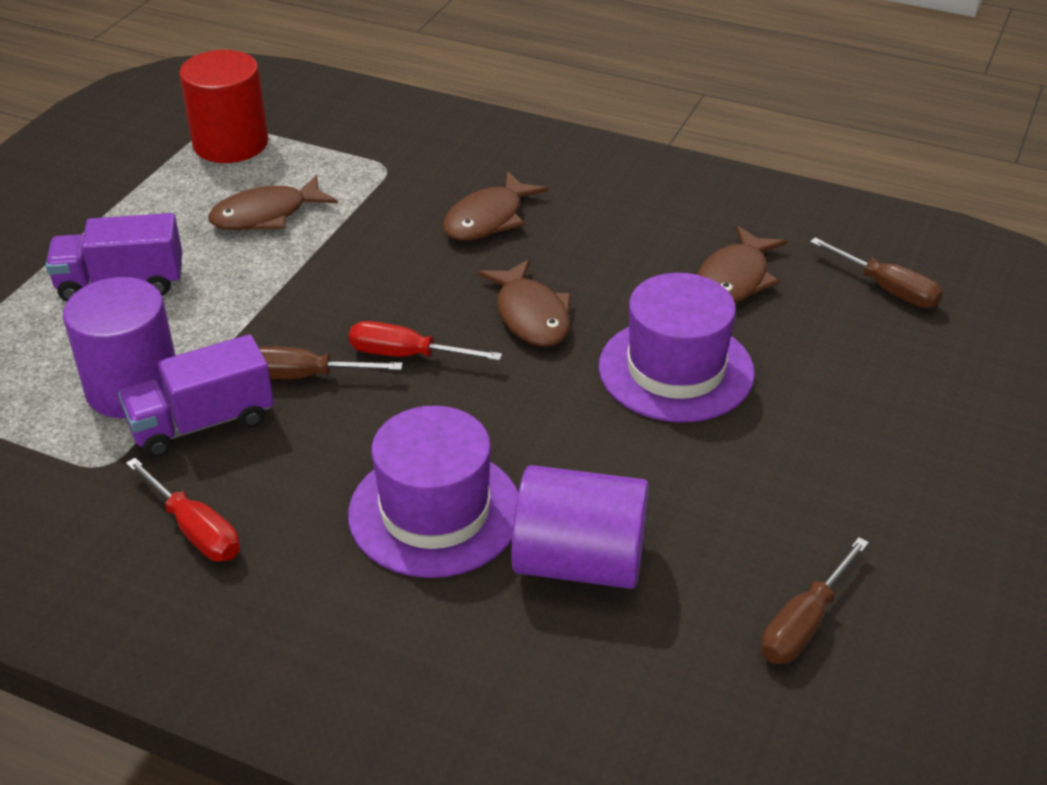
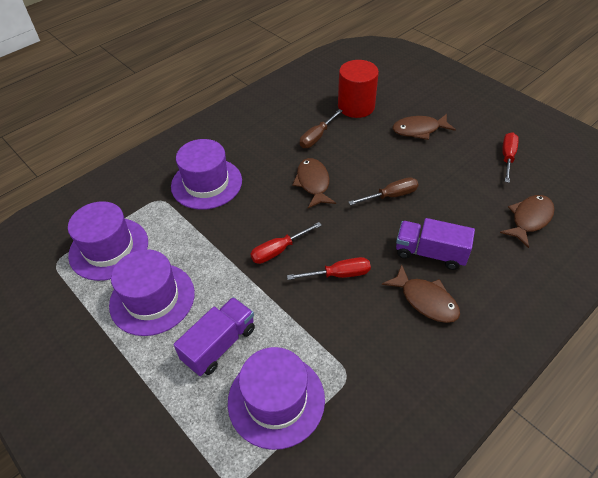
brown screwdriver: [259,346,403,379] [761,537,869,664] [810,238,943,308] = 3 -> [300,109,343,148] [348,177,419,205] = 2
purple cylinder: [63,277,176,418] [511,465,649,589] = 2 -> none = 0
purple hat: [348,405,518,578] [599,273,755,423] = 2 -> [68,201,148,281] [109,249,195,336] [171,139,242,210] [228,347,325,450] = 4
red screwdriver: [126,458,240,561] [349,321,502,361] = 2 -> [250,222,322,264] [287,257,371,280] [502,132,519,183] = 3

